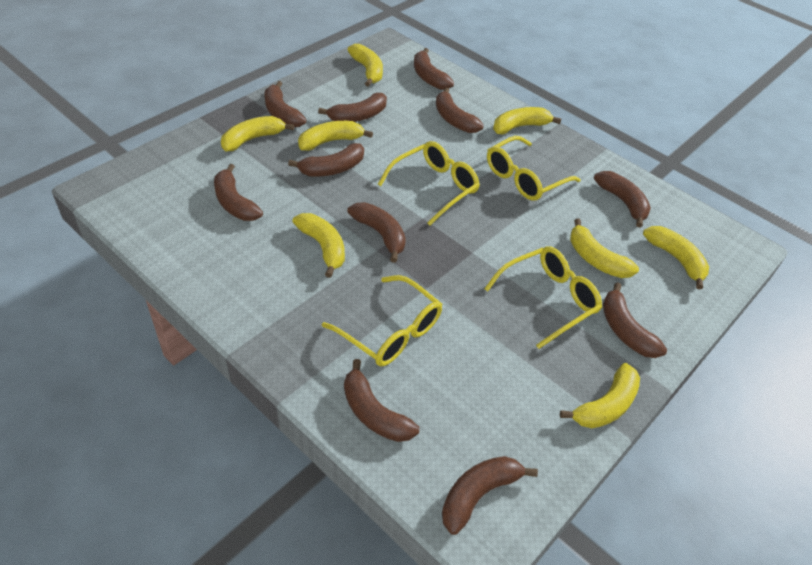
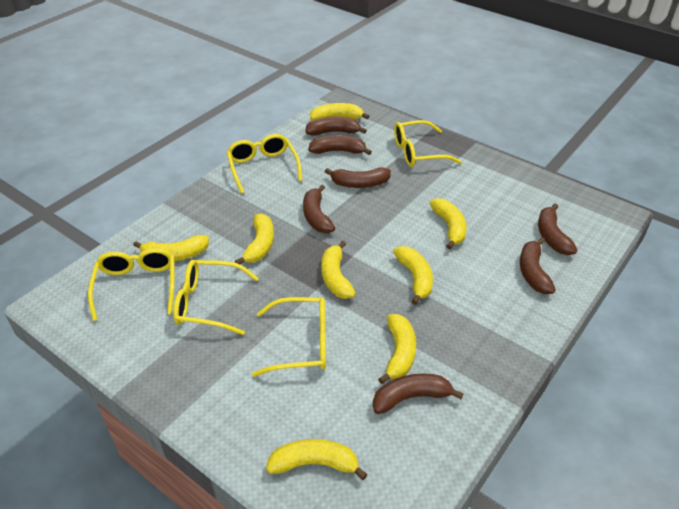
brown banana: [214,164,263,221] [264,81,306,127] [288,143,364,177] [318,93,387,122] [344,359,419,442] [347,202,406,263] [414,48,454,90] [436,88,484,133] [442,456,538,535] [594,171,651,227] [603,282,667,358] = 11 -> [303,185,335,233] [305,116,367,136] [308,135,372,155] [325,167,391,188] [373,373,464,414] [520,238,556,294] [538,203,578,255] = 7
yellow glasses: [322,275,442,367] [378,141,480,225] [484,246,602,349] [487,136,581,201] = 4 -> [88,248,175,321] [173,260,259,335] [226,134,302,194] [252,297,326,377] [394,120,462,167] = 5

